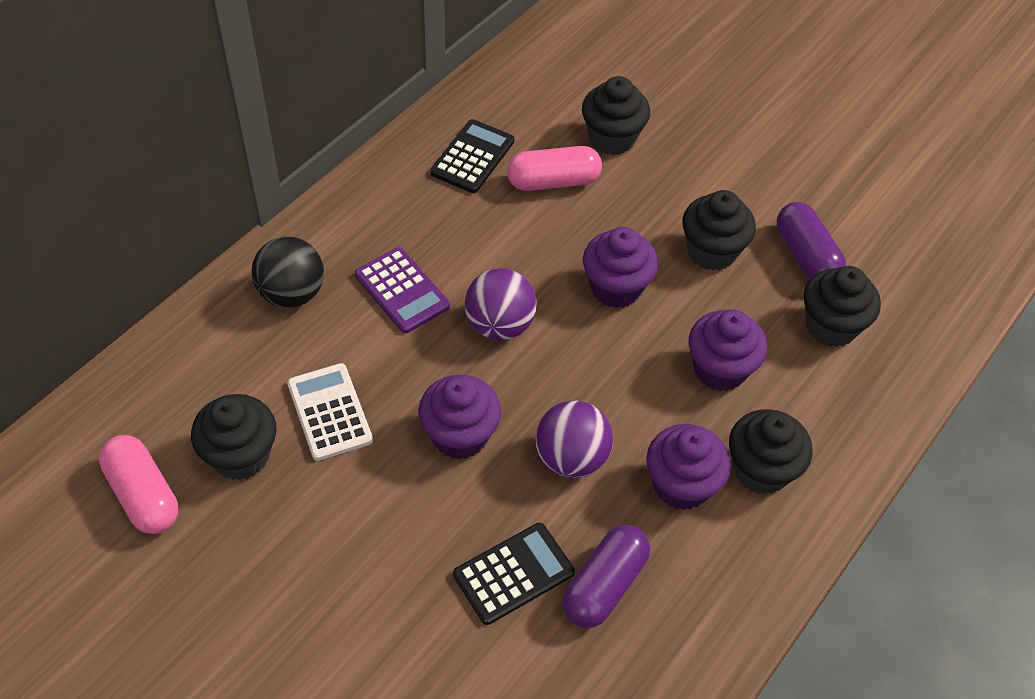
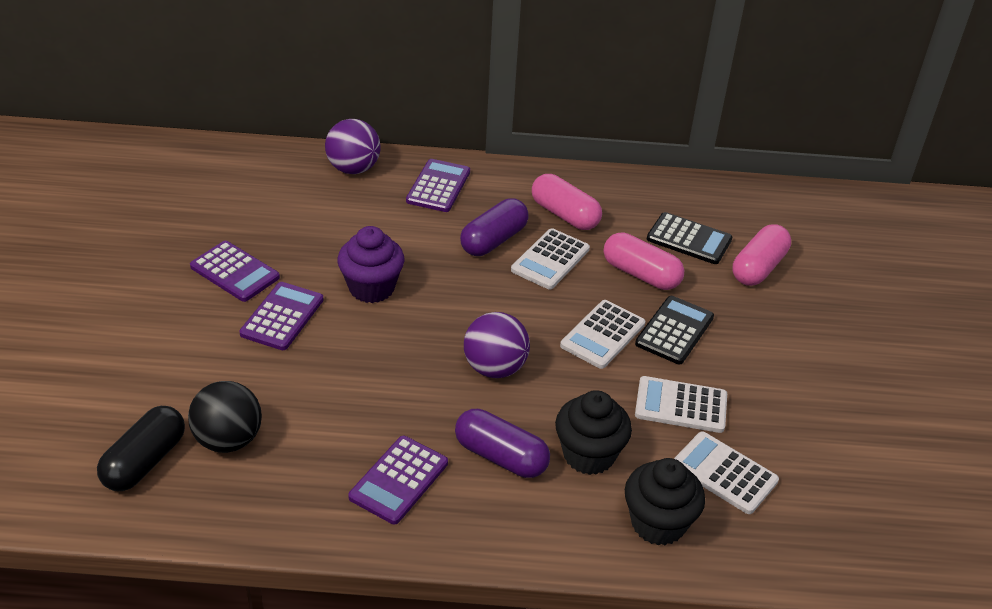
black capsule: none = 0 -> [97,406,185,491] = 1
black cupcake: [191,394,277,480] [582,76,650,155] [683,190,756,271] [729,409,812,495] [804,266,881,347] = 5 -> [555,390,632,475] [625,458,705,545] = 2
pink capsule: [99,435,178,534] [507,146,602,191] = 2 -> [532,174,602,230] [604,232,684,290] [733,224,791,286] = 3
purple calculator: [355,247,450,333] = 1 -> [190,241,280,302] [239,282,324,350] [348,436,448,524] [406,159,470,212] = 4
purple cupcake: [418,375,501,460] [583,227,658,308] [646,424,731,510] [688,309,767,391] = 4 -> [337,226,404,303] = 1
white calculator: [287,363,373,461] = 1 -> [511,228,590,289] [560,300,646,369] [635,376,727,433] [674,431,779,514] = 4

